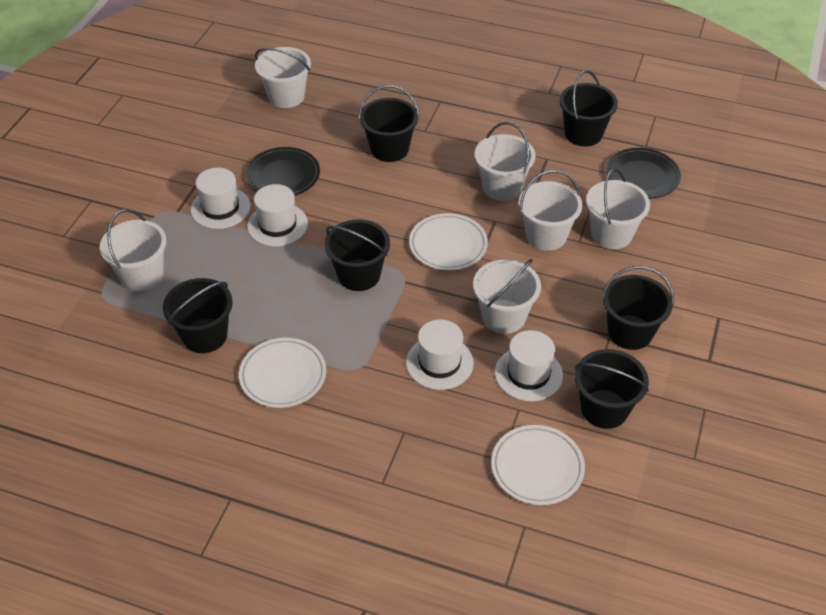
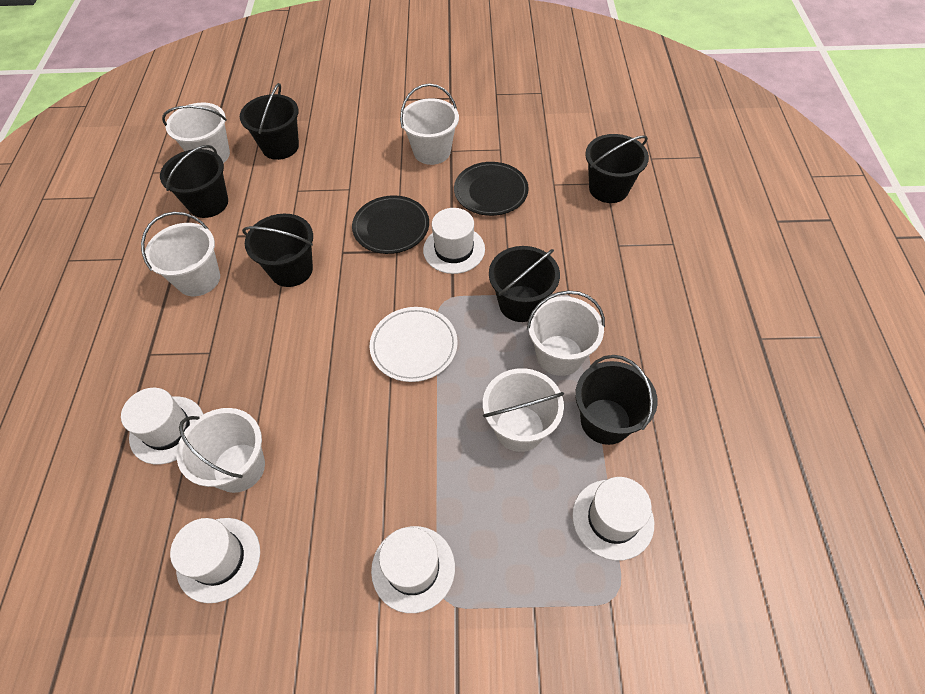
white hat: [191,168,251,229] [247,184,308,247] [406,319,474,390] [495,330,563,401] = 4 -> [121,388,203,464] [170,518,260,603] [371,526,455,613] [423,208,485,274] [572,477,654,561] = 5
white plate: [239,338,326,408] [409,213,488,271] [491,425,585,505] = 3 -> [370,307,458,382] = 1

